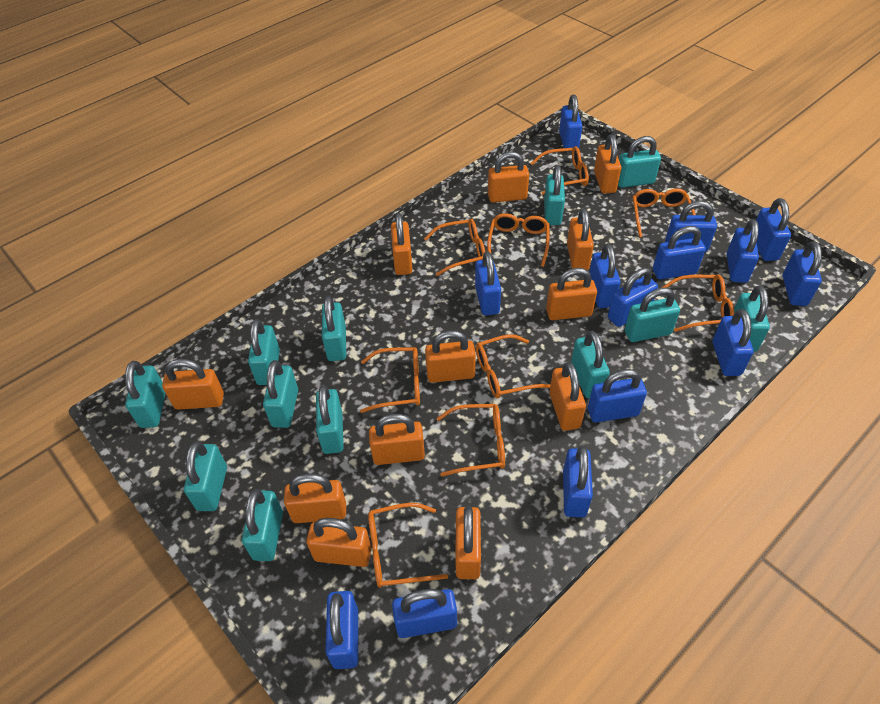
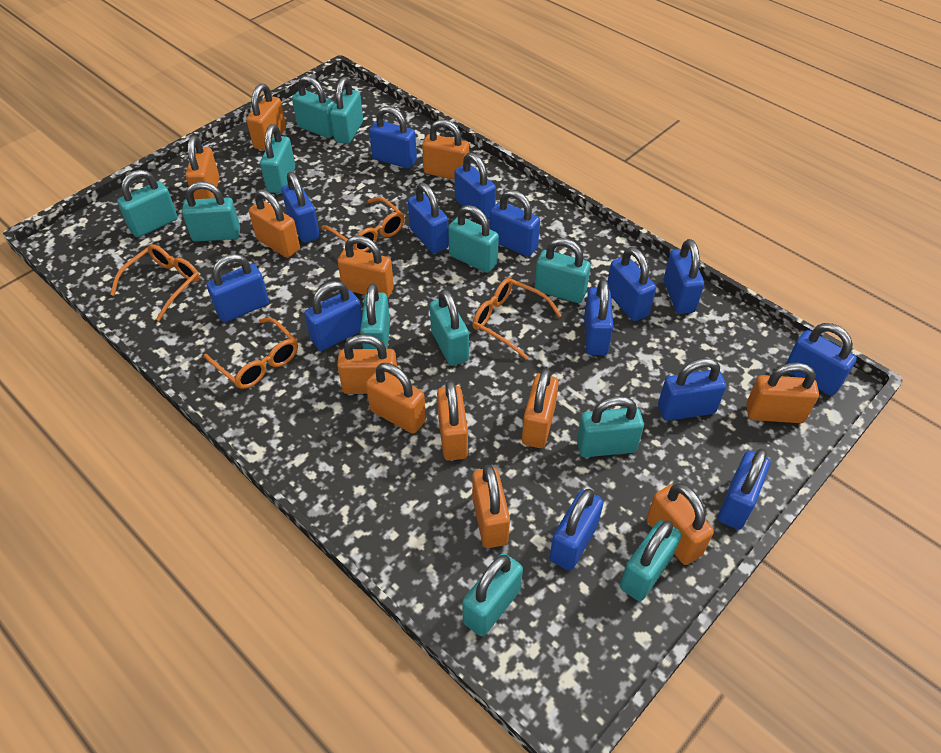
orange glasses: [360,347,420,413] [368,503,448,588] [424,219,485,276] [437,404,505,477] [476,334,551,399] [487,213,550,267] [531,146,589,195] [633,188,696,237] [661,274,734,332] = 9 -> [110,244,200,321] [204,317,298,389] [321,197,405,252] [473,278,562,360] = 4

